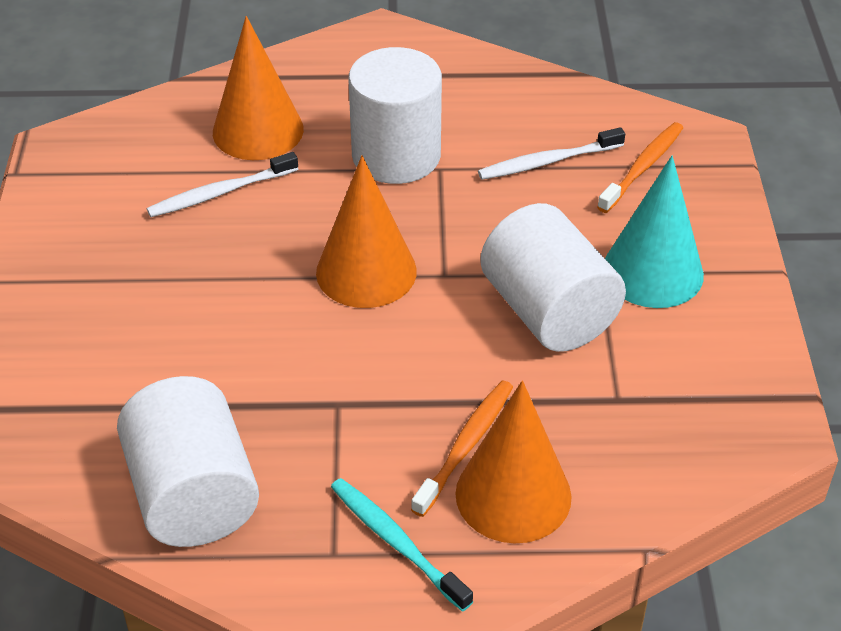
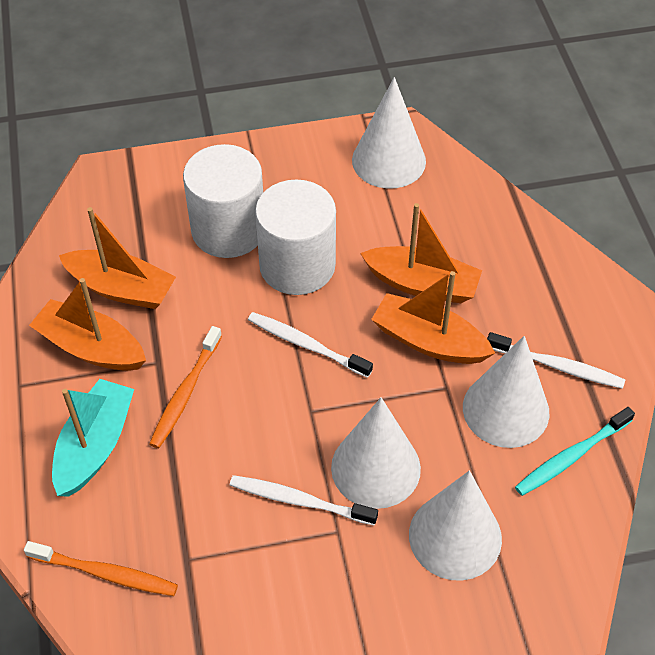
orange boat: none = 0 -> [29,278,146,371] [59,207,176,309] [360,203,482,303] [371,271,495,364] = 4
orange cone: [213,16,304,160] [316,156,417,308] [455,381,572,543] = 3 -> none = 0
turquoise boat: none = 0 -> [52,379,134,497] = 1
turquoise cone: [605,156,704,308] = 1 -> none = 0
white cone: none = 0 -> [331,397,421,509] [352,77,426,189] [409,470,502,581] [463,336,549,448] = 4
white cylinder: [117,376,259,547] [348,47,442,184] [480,203,626,352] = 3 -> [183,144,263,258] [255,179,336,295] = 2
white toothbrush: [147,152,298,217] [478,127,625,180] = 2 -> [230,475,378,525] [248,312,373,378] [487,332,626,389] = 3

